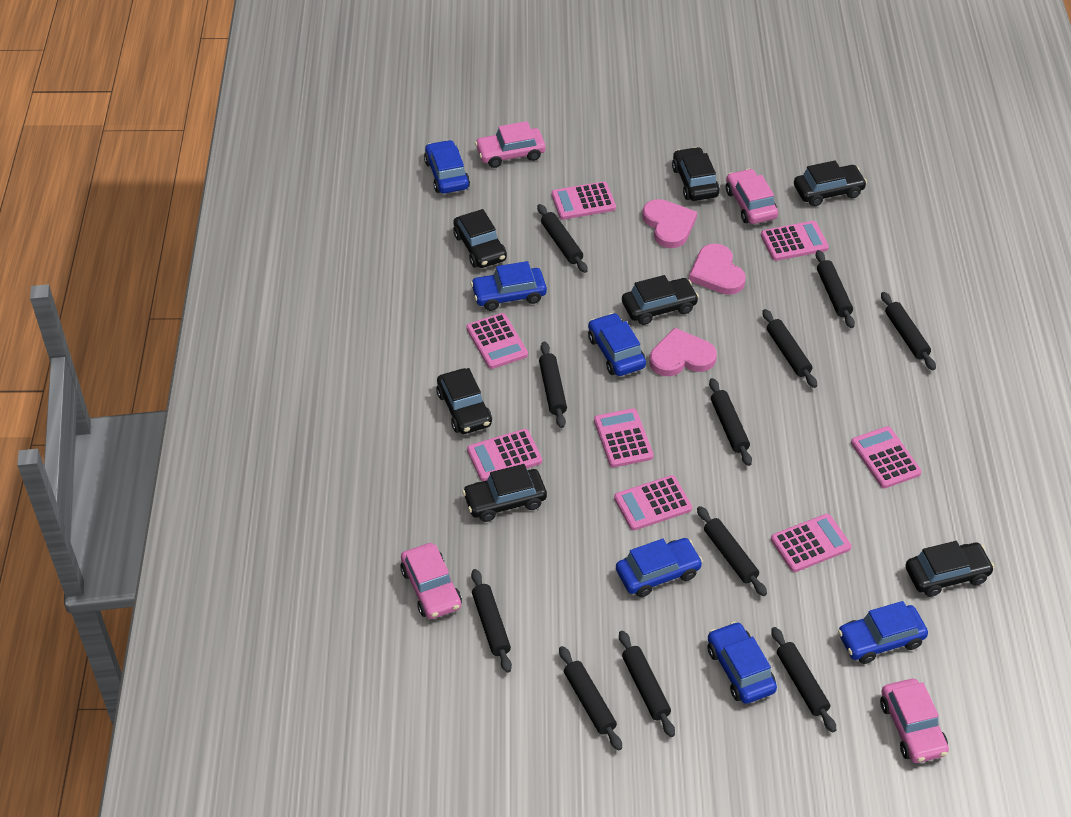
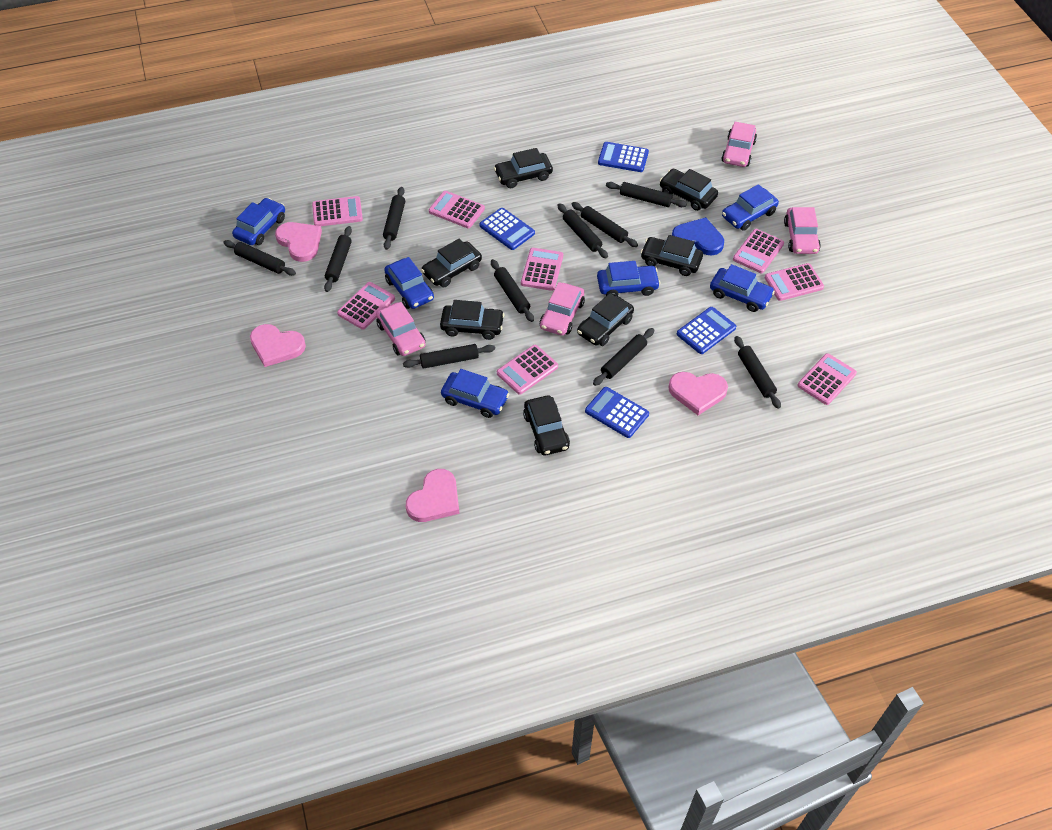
black rolling pin: [471,569,512,673] [537,204,588,273] [539,342,567,428] [559,646,622,751] [619,631,675,737] [697,506,767,596] [709,378,752,466] [762,309,817,388] [771,627,836,733] [816,250,855,328] [881,292,936,370] = 11 -> [223,240,296,276] [324,226,352,292] [383,187,405,250] [403,344,495,369] [491,259,534,322] [557,203,608,258] [571,202,638,247] [593,328,655,386] [606,182,687,207] [734,336,781,409] = 10
blue calculator: none = 0 -> [479,208,535,250] [585,387,649,438] [598,142,649,172] [677,307,736,354] = 4
blue heart: none = 0 -> [672,217,724,256] = 1
pink heart: [642,199,697,248] [649,328,717,376] [689,244,746,295] = 3 -> [250,324,306,367] [275,222,322,262] [406,469,460,522] [668,372,728,415] = 4

